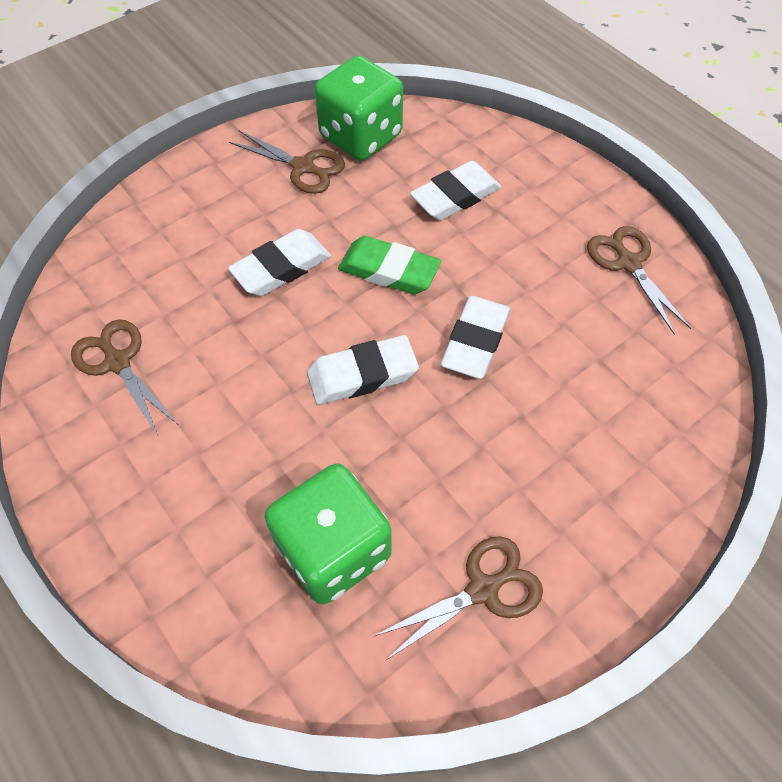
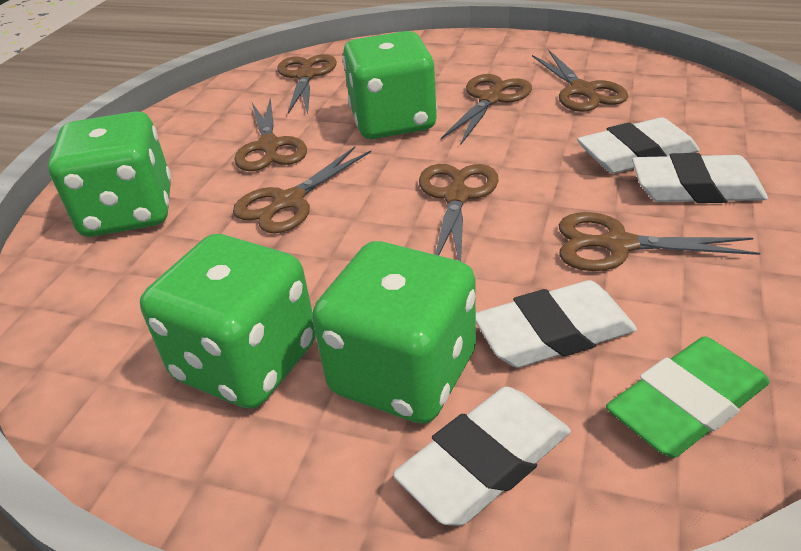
brown scissors: [71,319,177,435] [229,130,345,194] [374,536,543,661] [587,226,692,335] = 4 -> [233,147,371,234] [235,98,307,171] [277,54,337,114] [419,164,499,261] [441,74,532,144] [532,50,628,112] [559,212,760,271] = 7
green dice: [265,463,391,604] [314,56,403,161] = 2 -> [48,111,171,237] [140,234,316,409] [312,241,476,424] [343,31,437,139] = 4

